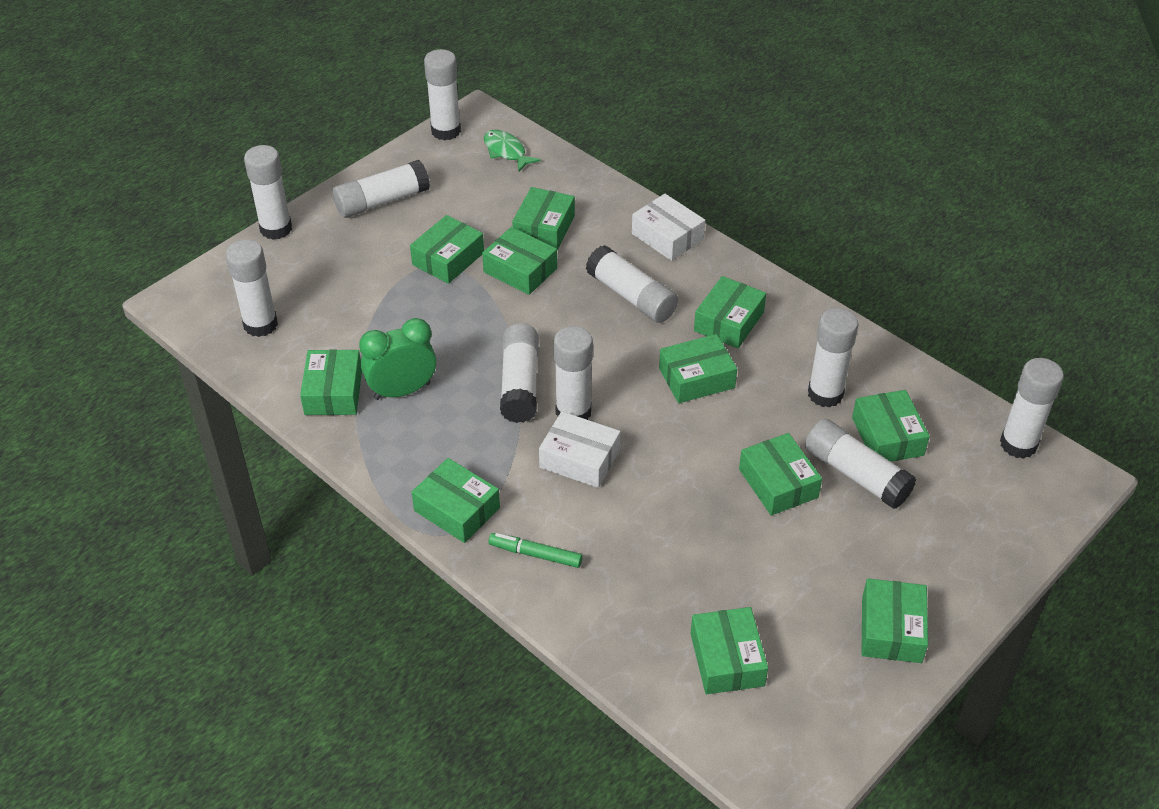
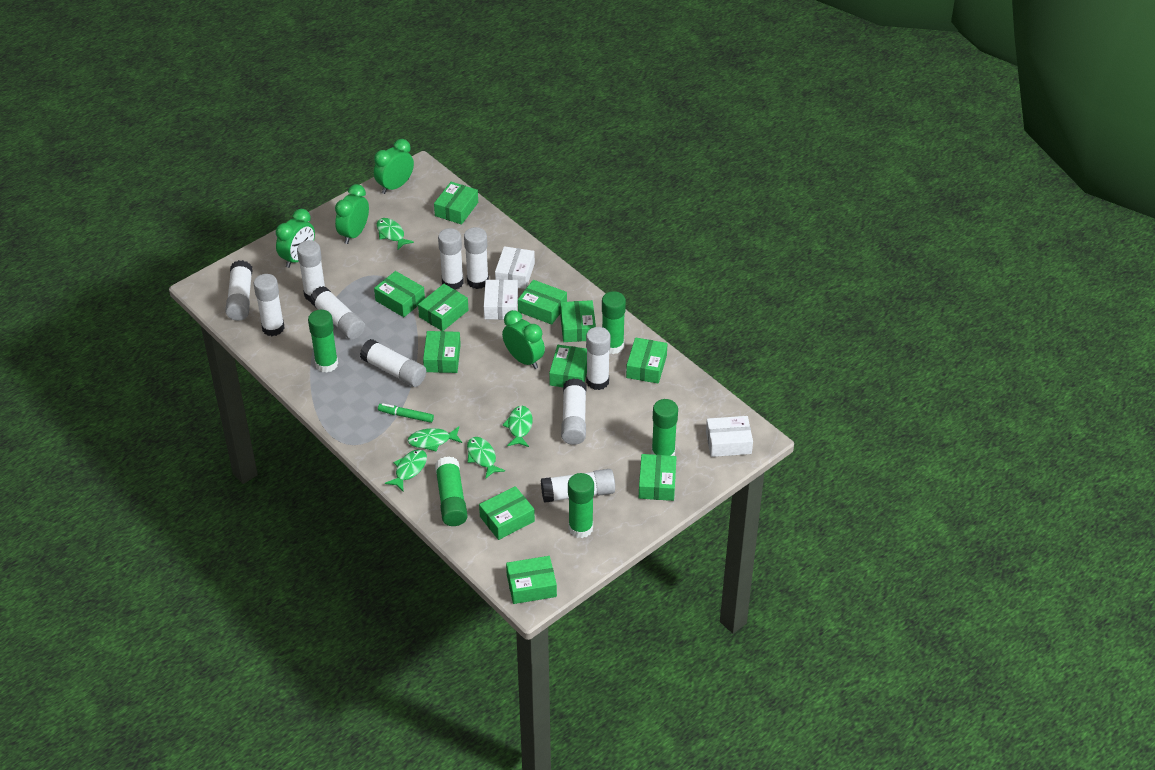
green clock: [359,318,436,400] = 1 -> [276,209,315,268] [335,184,369,244] [374,139,414,194] [502,310,545,369] = 4
green fish: [484,130,541,171] = 1 -> [377,218,414,250] [385,449,427,492] [408,427,462,451] [467,437,505,479] [502,406,533,447] = 5
green glue stick: none = 0 -> [308,310,338,373] [435,456,468,526] [568,473,594,538] [602,291,626,354] [651,399,678,456] = 5
white box: [539,411,620,488] [632,194,705,261] = 2 -> [484,280,518,320] [495,246,535,289] [706,416,753,457] = 3

